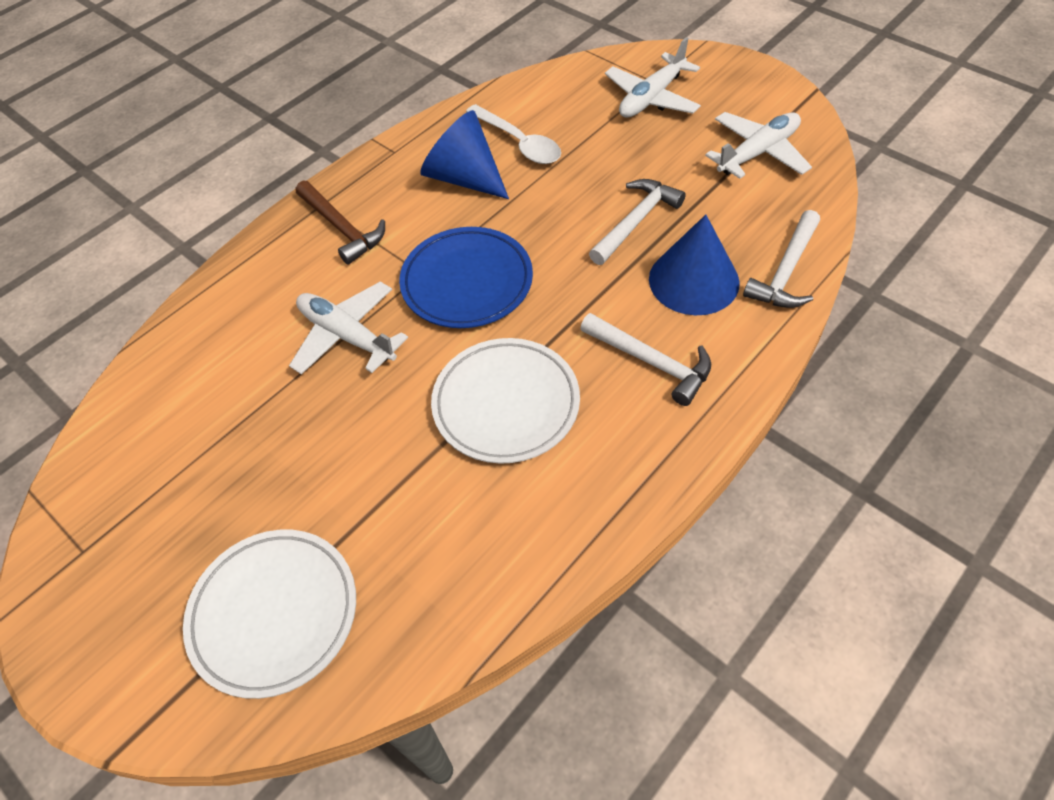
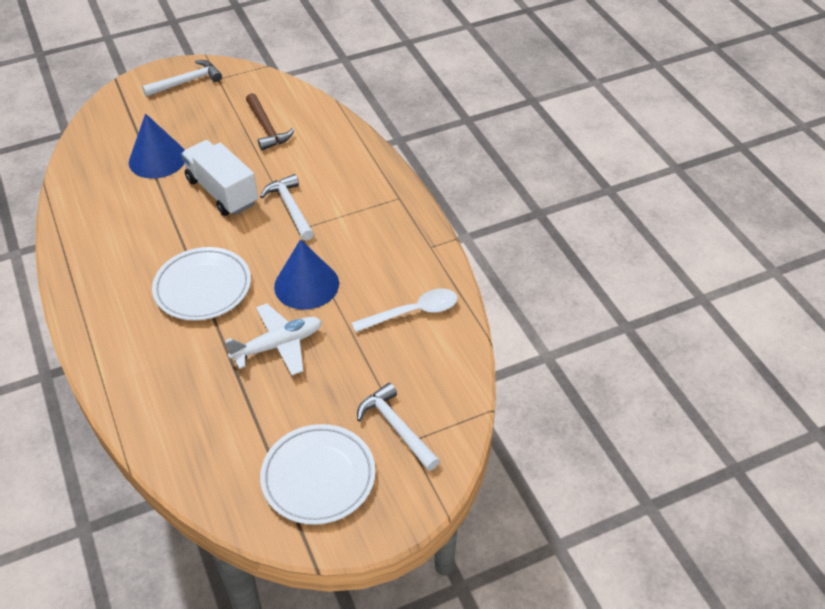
blue plate: [399,227,533,328] = 1 -> none = 0
white plane: [289,282,408,374] [605,37,701,118] [705,112,812,179] = 3 -> [225,303,322,375] = 1
white truck: none = 0 -> [181,140,258,216] = 1

